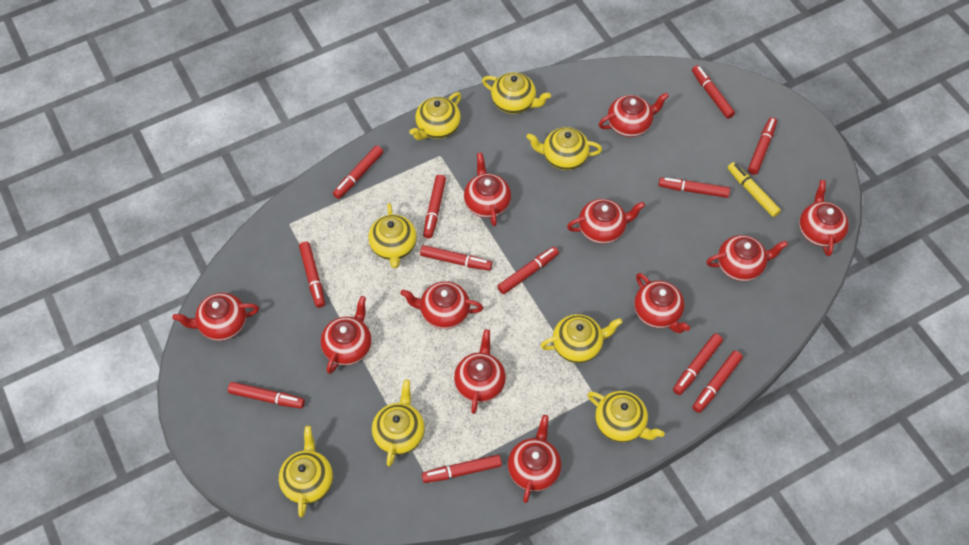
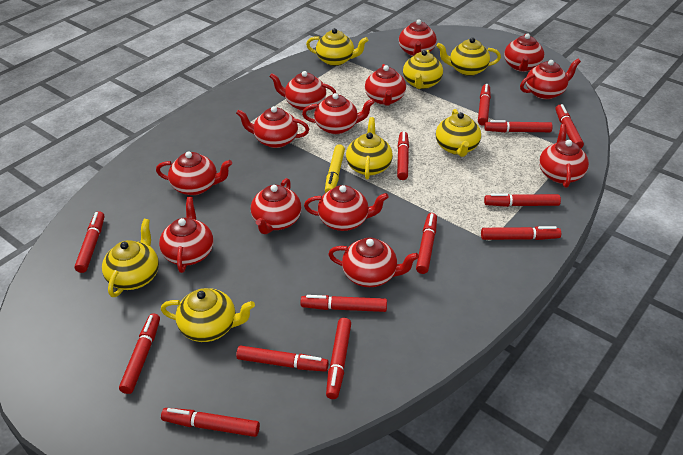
red marker: [228,382,305,409] [299,241,325,308] [333,145,383,199] [420,245,492,271] [422,455,502,483] [423,175,446,239] [497,247,559,294] [658,178,730,198] [673,334,723,395] [692,65,735,119] [692,351,743,413] [748,117,777,175] = 12 -> [74,211,104,273] [119,313,160,394] [161,408,260,437] [236,346,329,371] [301,295,387,312] [326,318,351,399] [397,131,409,180] [416,213,437,274] [478,84,491,125] [481,226,561,240] [484,120,552,132] [484,193,561,207] [555,104,584,148] = 13
red teapot: [172,293,259,341] [321,296,372,374] [400,281,483,329] [454,329,506,414] [464,153,511,226] [508,415,561,503] [567,199,645,244] [599,92,669,137] [634,273,690,333] [706,235,788,281] [799,180,849,256] = 11 -> [156,151,232,195] [159,197,213,273] [236,106,309,148] [251,178,301,234] [269,71,336,111] [302,93,375,134] [304,185,389,231] [328,238,419,287] [365,64,406,106] [399,19,437,56] [504,34,544,72] [520,59,581,99] [539,124,589,188] = 13
yellow teapot: [279,426,333,517] [368,203,417,268] [372,379,425,467] [409,92,461,140] [482,72,551,114] [526,127,602,170] [540,314,623,363] [587,391,665,442] = 8 -> [102,219,159,297] [161,288,255,342] [306,28,368,66] [346,117,393,180] [403,50,443,89] [436,37,501,76] [436,109,481,157] = 7

